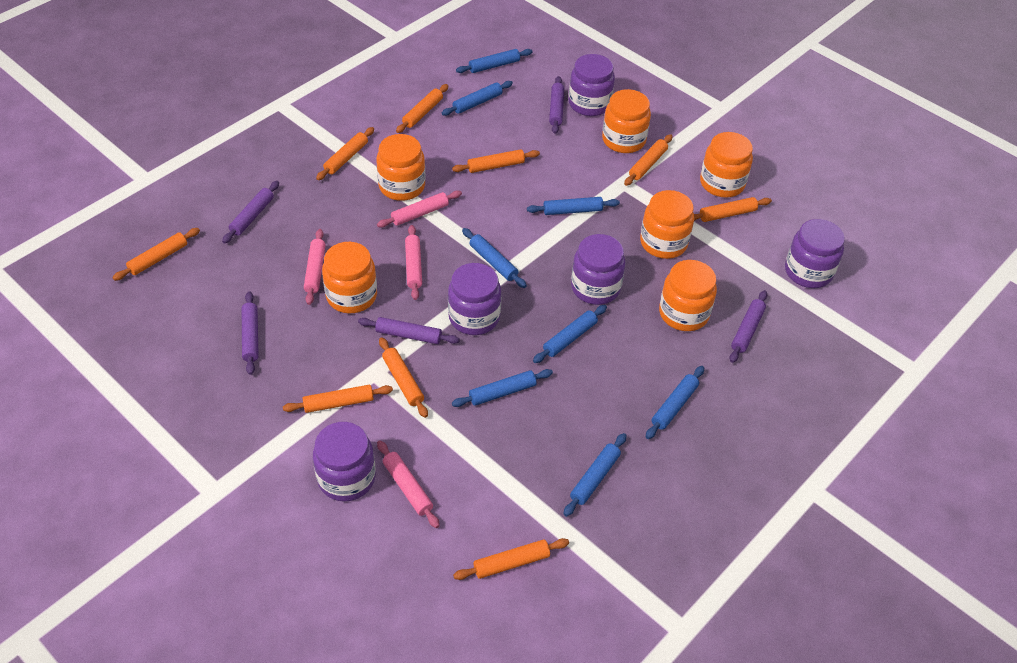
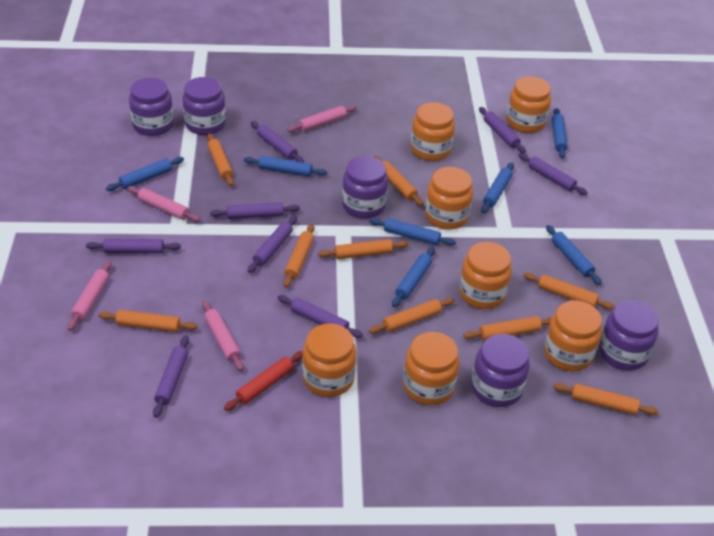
blue rolling pin: [442,81,513,116] [452,369,553,407] [456,49,532,73] [462,228,527,288] [527,197,620,215] [533,305,607,363] [564,433,627,517] [646,366,704,439] = 8 -> [106,157,184,191] [244,156,327,176] [369,218,456,246] [392,247,435,307] [481,162,514,213] [546,225,602,285] [552,108,568,159] = 7
orange jar: [322,242,377,313] [376,134,425,201] [602,89,651,153] [640,190,694,259] [659,260,717,331] [700,132,753,198] = 6 -> [302,323,356,397] [403,332,460,405] [411,102,455,161] [425,167,473,230] [459,242,512,309] [507,76,551,133] [544,301,602,371] = 7
purple rolling pin: [222,181,279,244] [242,291,259,375] [358,317,460,344] [549,76,564,134] [729,290,767,363] = 5 -> [86,239,181,253] [153,336,189,418] [210,202,300,219] [248,216,297,273] [251,121,304,163] [278,295,363,338] [479,107,526,153] [518,153,588,195] = 8
red rolling pin: none = 0 -> [224,351,303,411] = 1

